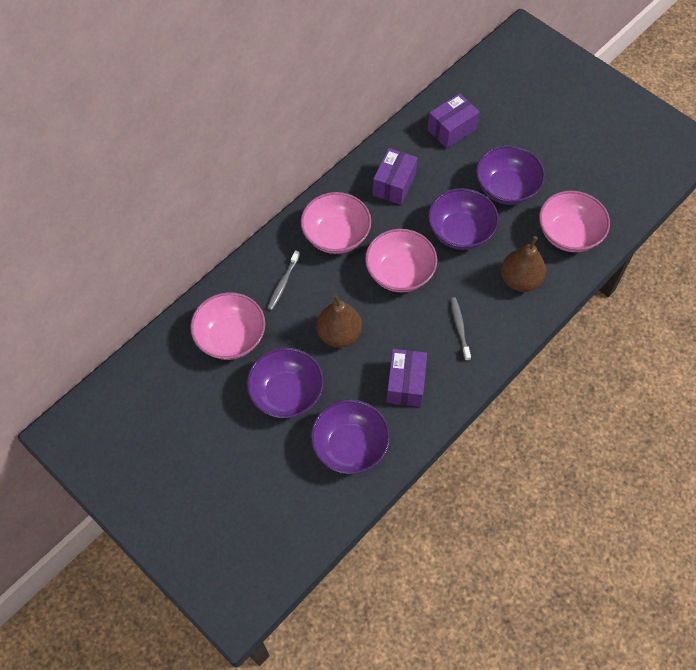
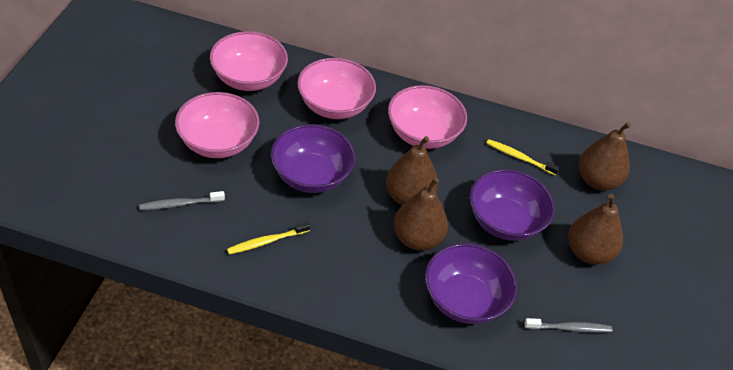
brown pear: [317,294,362,348] [501,236,546,292] = 2 -> [386,136,438,205] [394,178,448,251] [568,194,623,265] [579,122,631,190] = 4
purple bowl: [247,347,324,418] [311,400,390,474] [428,188,499,250] [476,146,545,205] = 4 -> [271,124,356,193] [425,243,517,324] [470,169,555,241] = 3
purple box: [373,148,418,205] [386,349,427,407] [427,93,480,148] = 3 -> none = 0
yellow toothbrush: none = 0 -> [227,222,310,254] [486,139,560,176] = 2

